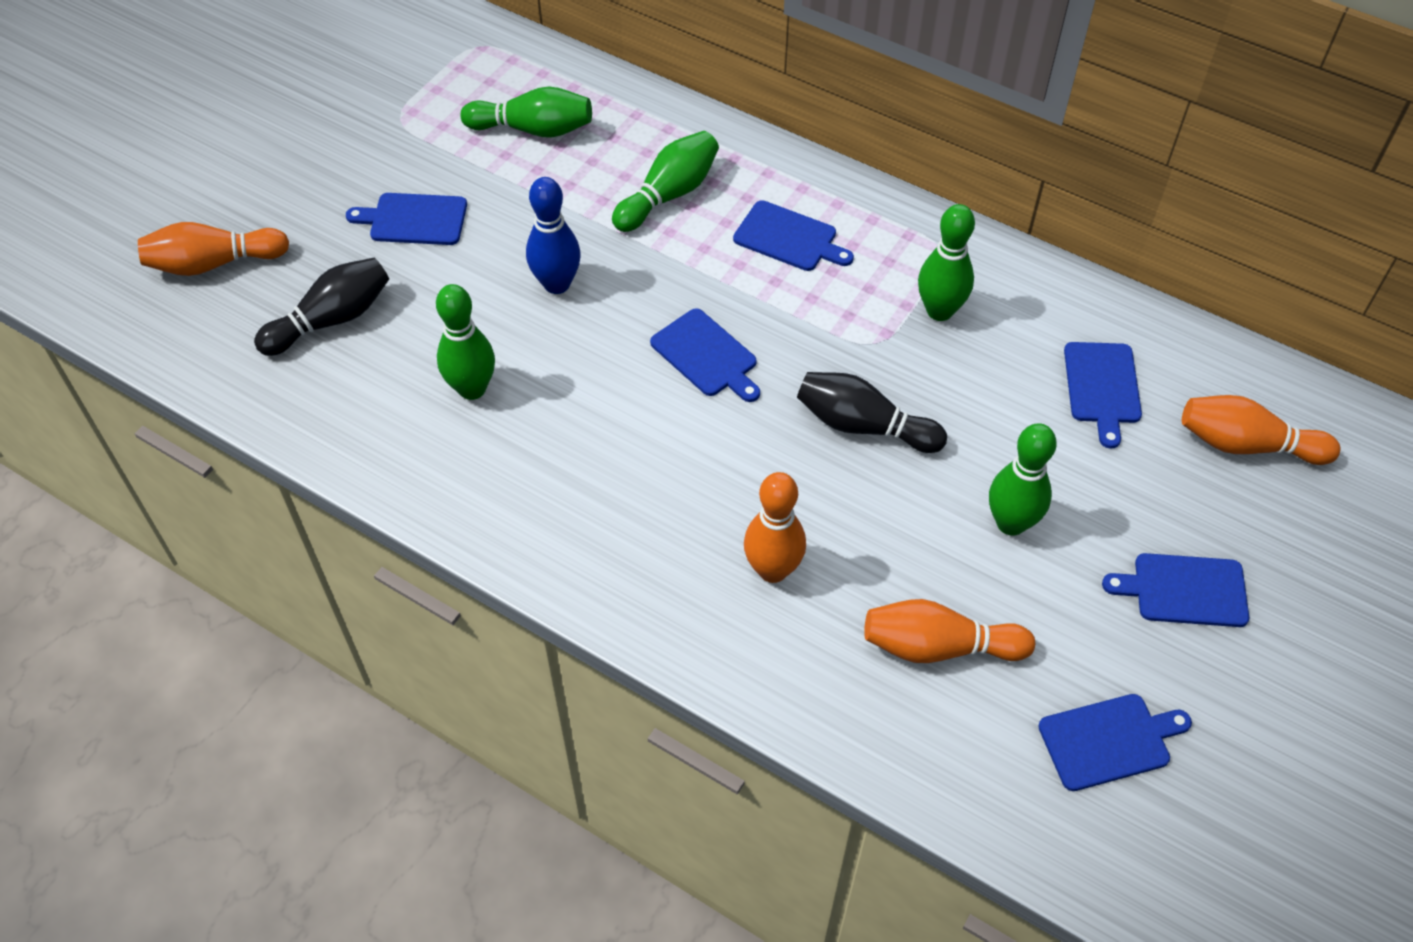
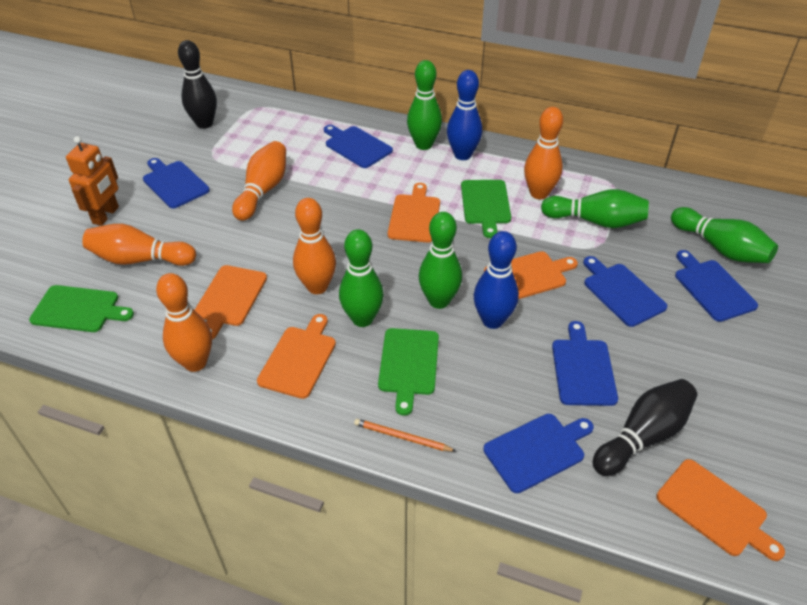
blue bowling pin: [526,177,581,294] = 1 -> [447,70,482,160] [474,231,519,329] = 2
green cutting board: none = 0 -> [29,285,134,332] [378,328,439,416] [461,180,511,238] = 3
orange bowling pin: [138,222,289,276] [744,472,806,583] [864,599,1035,663] [1182,395,1341,465] = 4 -> [82,224,196,266] [156,273,212,372] [232,141,286,221] [293,198,336,294] [524,107,563,199] = 5
orange cutting board: none = 0 -> [195,265,267,339] [257,314,336,399] [388,183,440,243] [484,251,578,299] [656,459,785,561] = 5
orange pencil: none = 0 -> [354,419,456,452] = 1
orange robot: none = 0 -> [66,136,119,226] = 1

